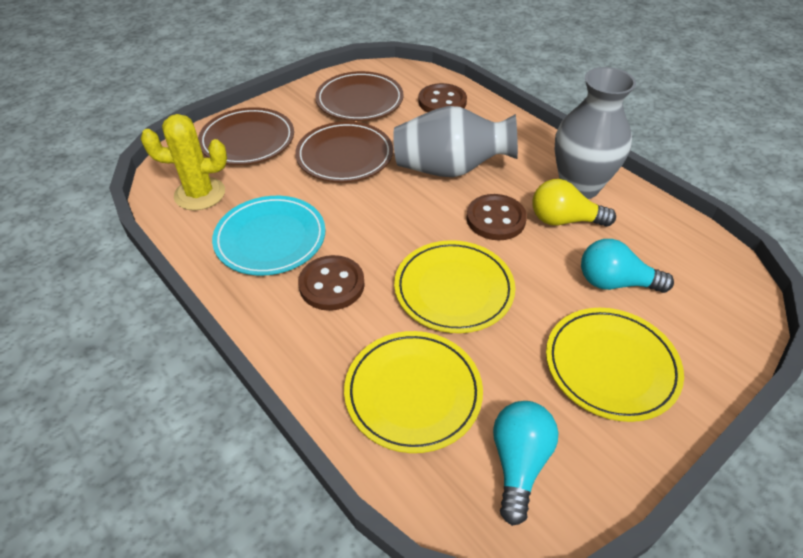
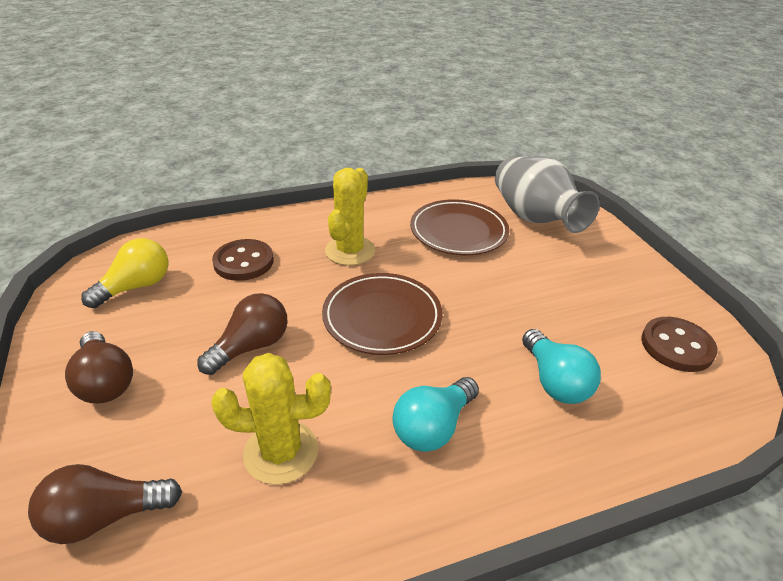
brown button: [298,255,365,311] [418,83,467,113] [466,194,527,240] = 3 -> [212,239,274,281] [641,317,718,372] = 2
brown light bulb: none = 0 -> [28,464,182,544] [65,331,133,404] [197,293,288,375] = 3
brown plate: [198,107,294,165] [295,121,393,182] [315,71,403,121] = 3 -> [322,273,443,355] [410,199,509,255] = 2
grey vase: [393,106,518,177] [555,67,636,199] = 2 -> [495,156,600,233] = 1
turquoise plate: [212,196,326,275] = 1 -> none = 0
yellow cactus: [141,114,227,211] = 1 -> [211,353,331,485] [325,168,375,266] = 2
yellow plate: [344,331,483,453] [394,240,515,333] [546,308,684,422] = 3 -> none = 0

